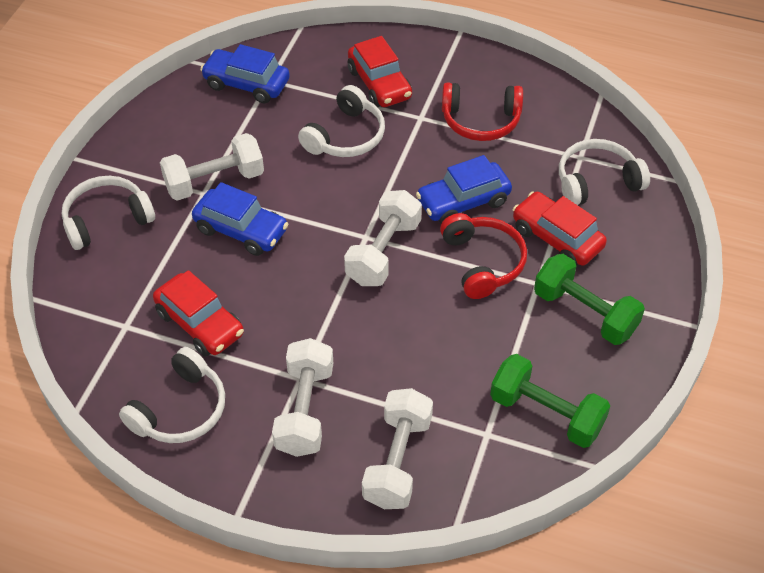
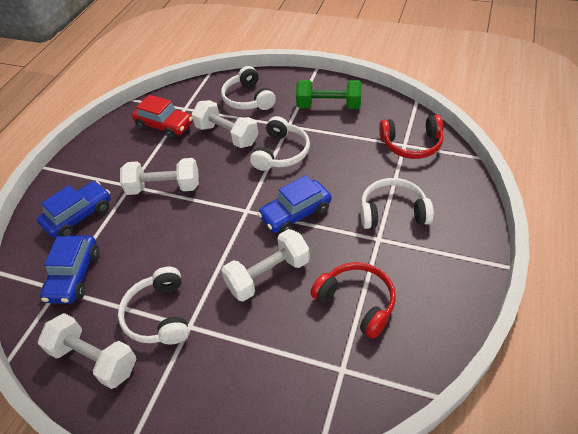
green dumbbell: [490,354,610,448] [534,254,645,345] = 2 -> [296,80,362,109] = 1
red car: [153,270,244,357] [348,36,412,108] [513,191,607,266] = 3 -> [132,95,193,139] = 1

